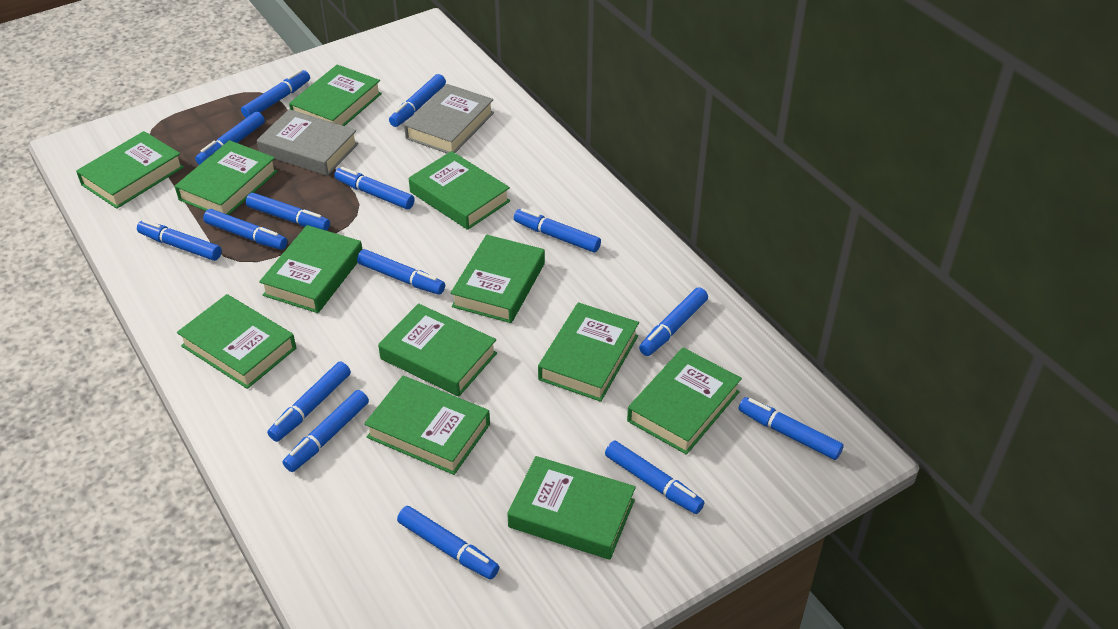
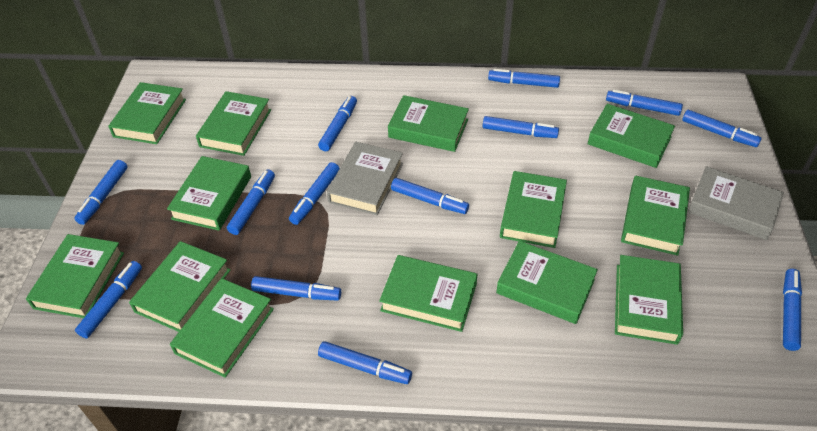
blue marker: [137,220,222,261] [195,111,265,165] [203,209,287,250] [241,69,310,118] [246,193,330,231] [267,362,351,442] [283,390,369,472] [334,167,415,209] [357,249,445,295] [389,74,446,127] [397,506,499,579] [514,208,601,253] [605,440,704,514] [639,287,708,356] [739,397,844,460] = 15 -> [74,160,128,225] [75,261,142,338] [227,169,275,235] [251,276,341,301] [289,162,340,225] [318,96,357,151] [318,341,412,384] [391,178,469,214] [483,116,559,138] [488,69,560,88] [606,90,683,116] [682,110,762,147] [783,269,802,351] = 13
green book: [76,131,184,209] [175,140,278,215] [177,294,296,389] [259,225,362,313] [289,65,382,126] [364,376,490,475] [378,303,497,397] [409,151,510,230] [450,235,545,323] [507,456,636,560] [538,302,639,402] [627,348,742,455] = 12 -> [26,234,124,318] [108,82,186,144] [129,241,231,332] [167,156,251,231] [170,278,274,378] [196,91,271,156] [379,255,478,332] [388,95,469,152] [496,241,598,324] [500,171,567,248] [588,104,675,168] [615,255,683,345] [621,176,690,256] = 13

